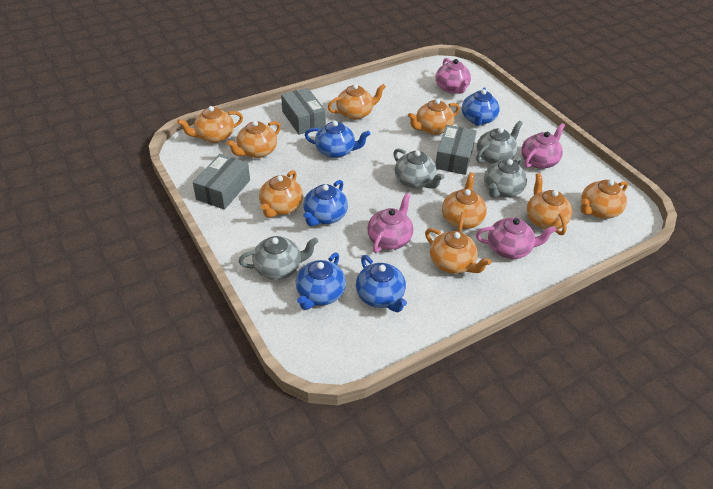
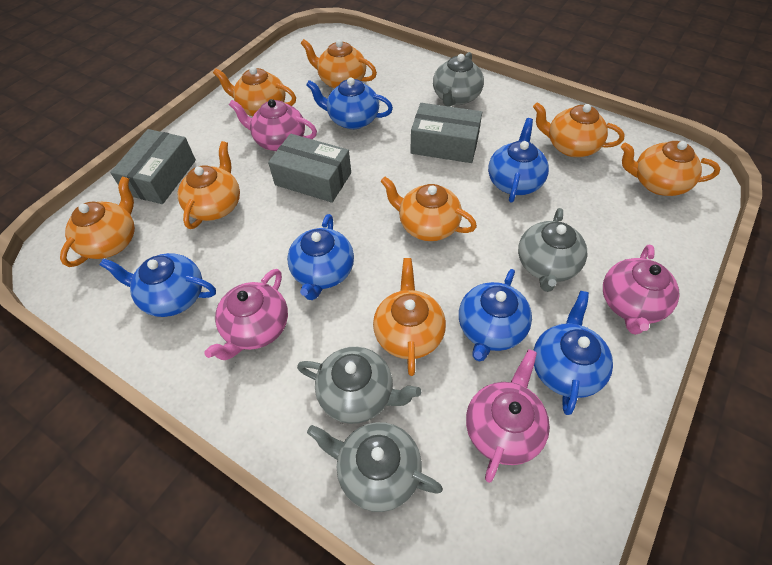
blue teapot: [296,252,346,310] [303,180,348,226] [305,121,370,158] [356,255,407,312] [462,87,500,126] = 5 -> [100,253,216,317] [287,214,354,300] [306,78,393,129] [459,269,532,362] [488,118,549,203] [533,291,613,415] = 6
orange teapot: [177,106,243,143] [226,121,281,158] [259,170,303,218] [328,84,386,120] [408,99,460,135] [425,228,492,274] [442,172,487,232] [527,173,572,235] [580,180,628,219] = 9 -> [60,177,135,267] [177,141,240,229] [213,67,296,116] [300,39,377,88] [373,258,446,376] [380,177,477,241] [533,102,625,157] [621,141,720,196] = 8

